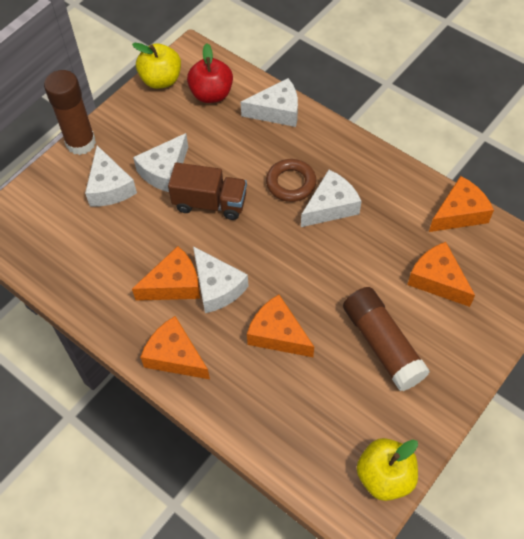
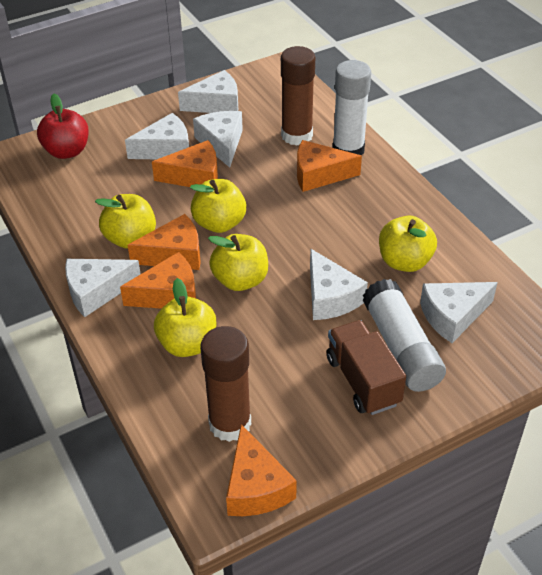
brown ring: [266,159,316,202] = 1 -> none = 0
white cheese: [85,145,137,207] [133,133,188,192] [193,246,249,313] [241,78,298,127] [301,170,362,227] = 5 -> [65,259,141,317] [125,113,189,159] [178,70,238,113] [193,111,243,168] [310,249,368,320] [420,282,498,343] = 6
white glue stick: none = 0 -> [333,60,371,156] [363,279,446,392] = 2
yellow apple: [132,43,181,89] [357,438,418,501] = 2 -> [95,194,156,249] [154,278,216,357] [190,179,246,233] [208,234,268,291] [379,216,437,272] = 5

